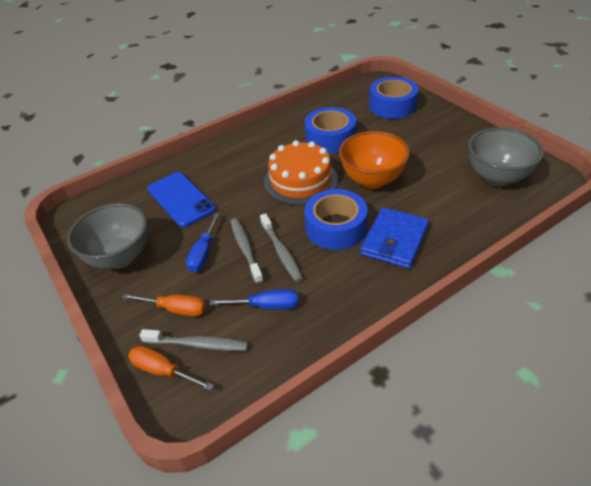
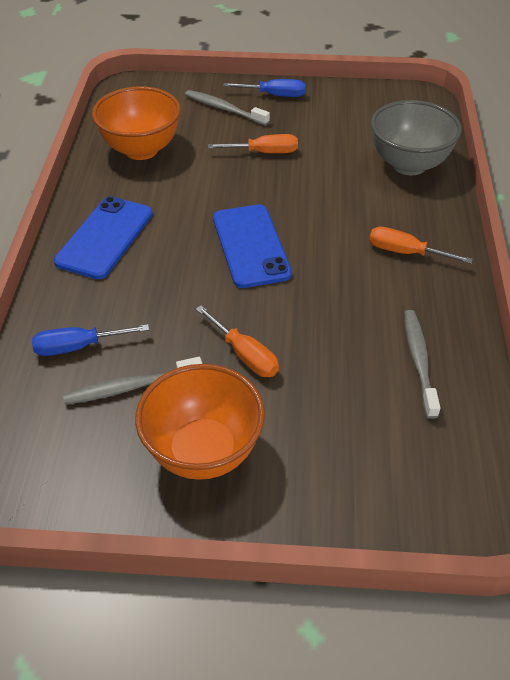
blue phone: [147,172,216,227] = 1 -> [54,196,153,279] [213,204,292,288] = 2
blue tape: [304,189,367,250] [305,107,356,153] [369,77,419,119] = 3 -> none = 0
blue wallet: [360,207,429,269] = 1 -> none = 0
grey bowl: [67,203,147,269] [468,127,544,186] = 2 -> [371,100,462,175] = 1
orange bowl: [339,131,410,189] = 1 -> [92,86,181,160] [135,364,265,480] = 2
orange cake: [264,140,338,205] = 1 -> none = 0
orange screwdriver: [122,294,206,316] [128,346,214,391] = 2 -> [196,305,279,377] [208,134,298,153] [369,227,473,264] = 3

